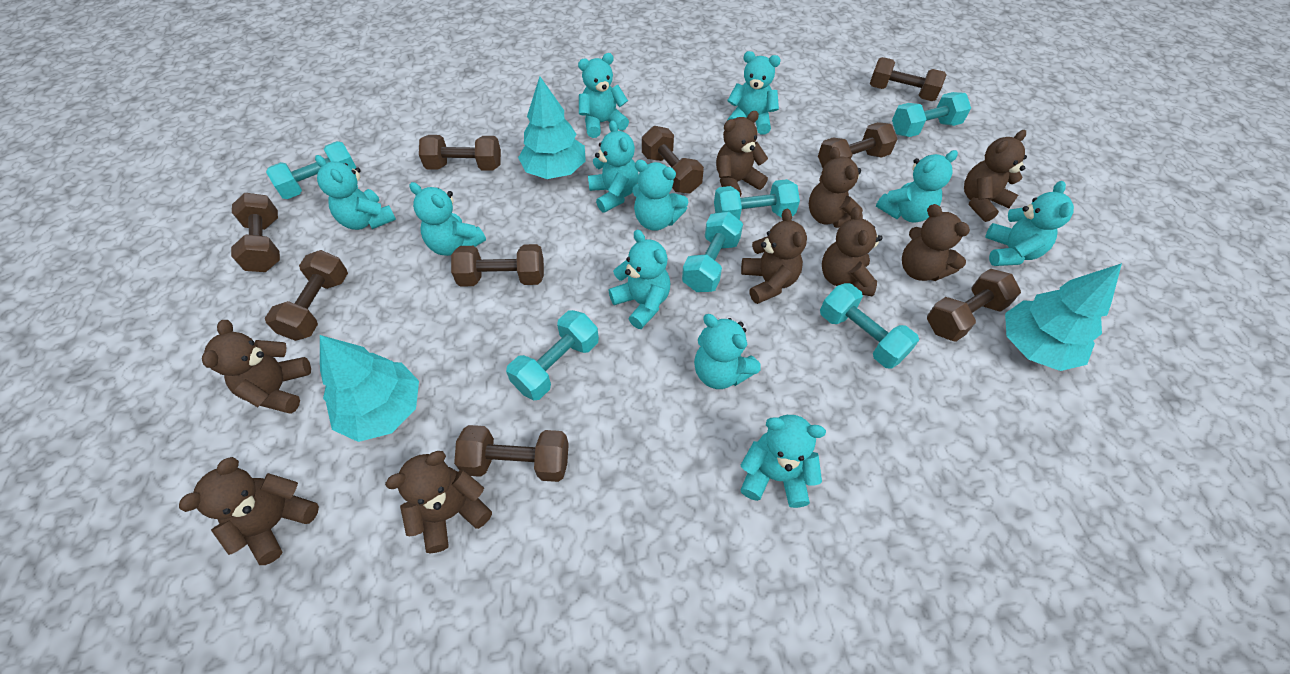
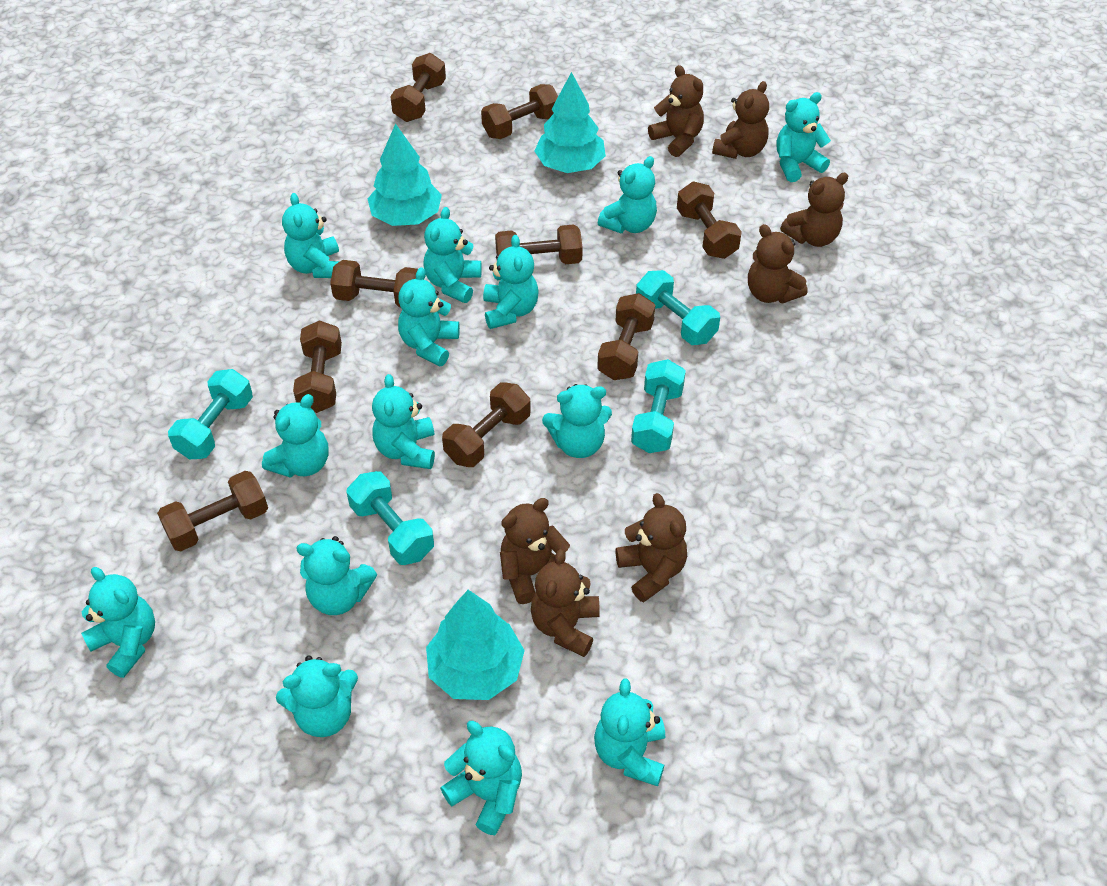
brown teddy bear: [179,457,319,565] [202,320,311,414] [385,451,492,553] [716,111,768,196] [741,209,807,304] [809,147,863,228] [822,207,883,297] [902,204,970,281] [964,130,1027,222] = 9 -> [500,498,570,604] [531,549,600,657] [615,493,687,602] [648,65,704,157] [712,81,769,159] [748,224,807,303] [780,173,848,247] = 7
turquoise dumbbell: [266,141,357,199] [506,310,599,400] [682,212,743,292] [714,179,800,220] [820,283,919,369] [892,92,971,137] = 6 -> [168,369,253,459] [347,471,434,565] [631,359,686,453] [636,270,720,345] = 4
turquoise teddy bear: [315,155,396,230] [409,182,486,256] [578,53,629,138] [588,120,639,213] [609,230,670,329] [632,160,688,231] [694,314,761,389] [727,51,781,135] [741,415,826,508] [876,150,958,223] [985,181,1074,266] = 11 -> [81,567,155,678] [262,394,329,478] [276,655,358,737] [282,193,340,278] [296,536,377,615] [372,374,435,469] [398,267,460,366] [423,207,482,303] [440,721,522,835] [483,235,538,329] [542,384,612,458] [594,678,665,786] [598,156,657,233] [777,92,831,182] = 14

